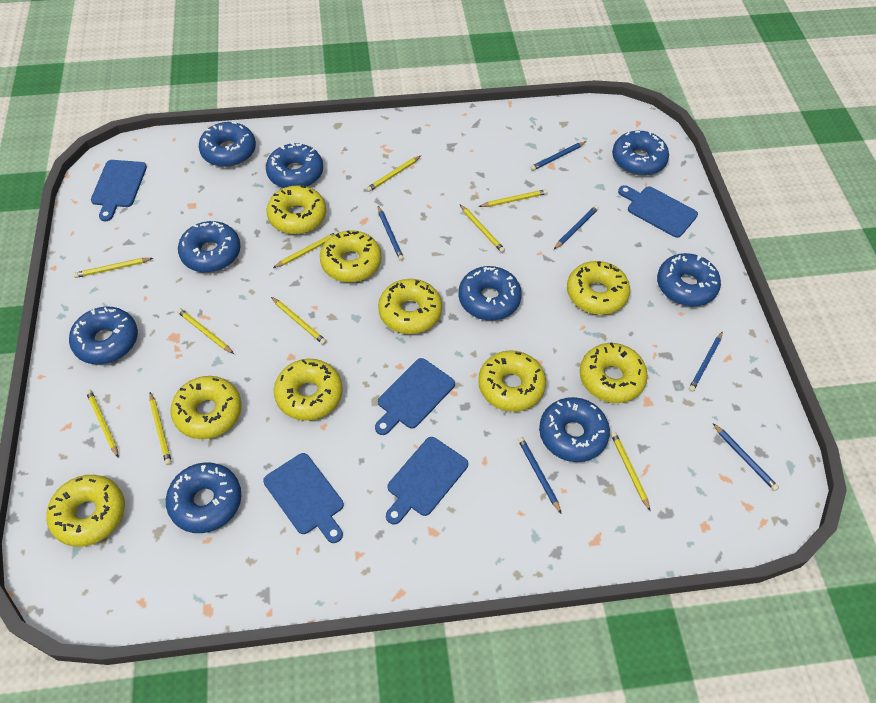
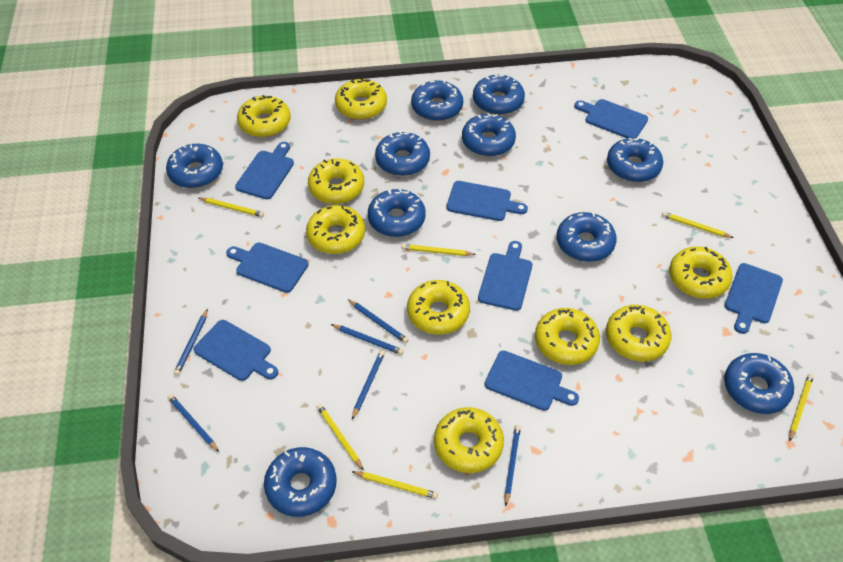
blue cutting board: [91,160,147,221] [263,453,344,543] [375,358,455,435] [386,437,468,524] [618,185,698,238] = 5 -> [193,320,278,381] [226,243,309,293] [235,142,294,199] [447,181,528,221] [478,241,532,311] [485,351,579,411] [574,99,648,138] [725,263,783,334] = 8
blue donut: [69,307,138,365] [166,462,241,533] [178,221,241,273] [199,122,256,167] [266,143,323,188] [458,266,522,320] [539,397,610,462] [612,131,669,176] [657,253,721,306] = 9 -> [166,144,223,188] [264,447,337,517] [368,189,426,237] [375,132,430,176] [411,80,463,121] [462,113,516,156] [473,74,525,115] [557,212,617,262] [607,138,663,182] [724,353,794,414] = 10
yellow pencil: [73,258,153,278] [86,390,118,457] [149,392,172,465] [177,308,234,354] [271,297,327,345] [273,232,338,268] [366,156,421,192] [460,204,505,253] [479,189,548,207] [611,432,650,511] = 10 -> [199,198,264,217] [317,404,364,471] [352,471,438,499] [401,244,476,256] [662,212,734,238] [789,374,814,441] = 6

